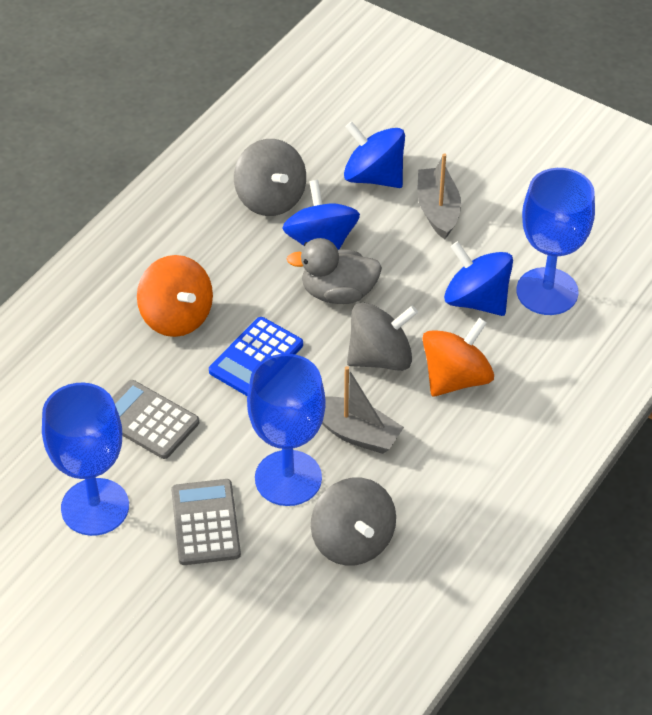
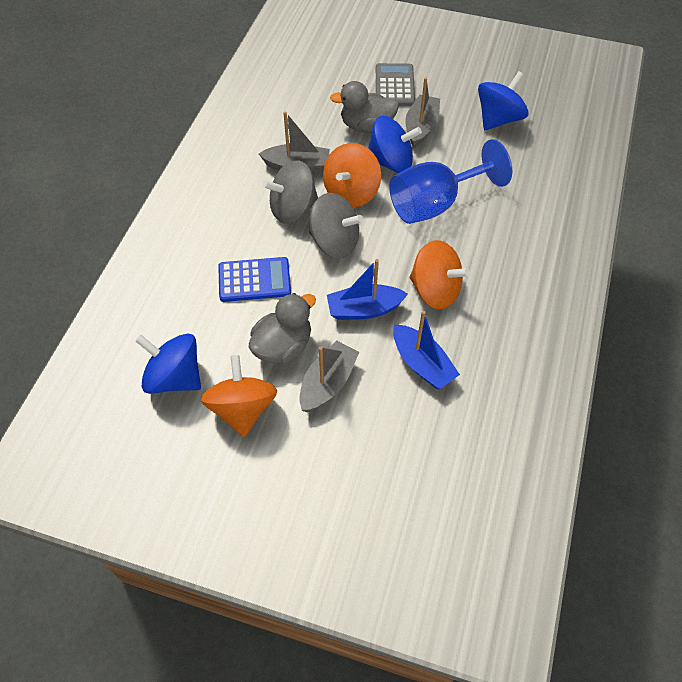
blue boat: none = 0 -> [327,259,408,320] [393,311,460,389] = 2
blue goblet: [42,383,129,536] [247,354,326,506] [517,168,595,315] = 3 -> [389,139,512,224] = 1
grey boat: [322,366,404,454] [418,153,461,239] = 2 -> [259,111,330,173] [299,341,359,413] [405,77,440,148] = 3
grey calculator: [112,380,199,459] [171,479,241,565] = 2 -> [376,63,415,106] = 1
grey duck: [287,238,382,304] = 1 -> [249,293,316,364] [330,81,399,133] = 2
grey spinning top: [234,139,306,216] [311,478,396,566] [347,302,418,371] = 3 -> [262,160,318,224] [309,193,363,258] = 2
orange spinning top: [137,255,213,337] [422,318,494,397] = 2 -> [201,355,277,437] [323,143,381,207] [410,240,470,309] = 3

